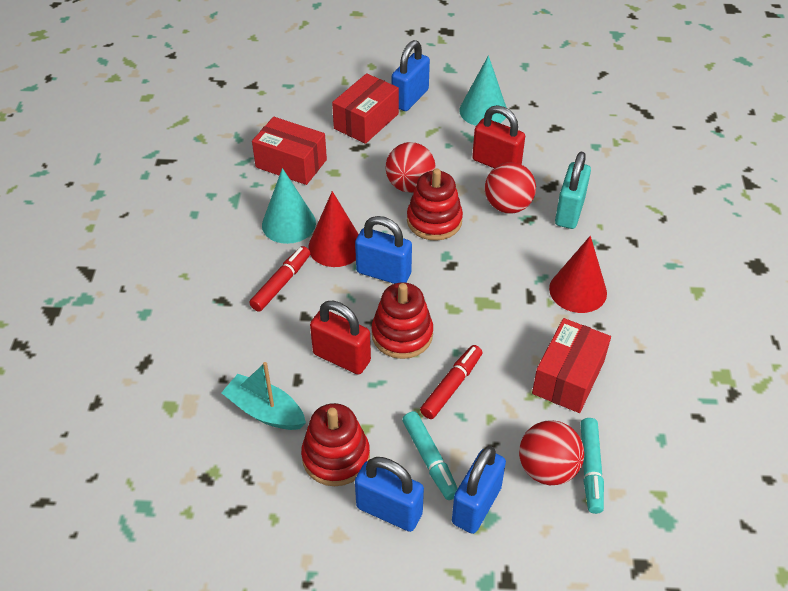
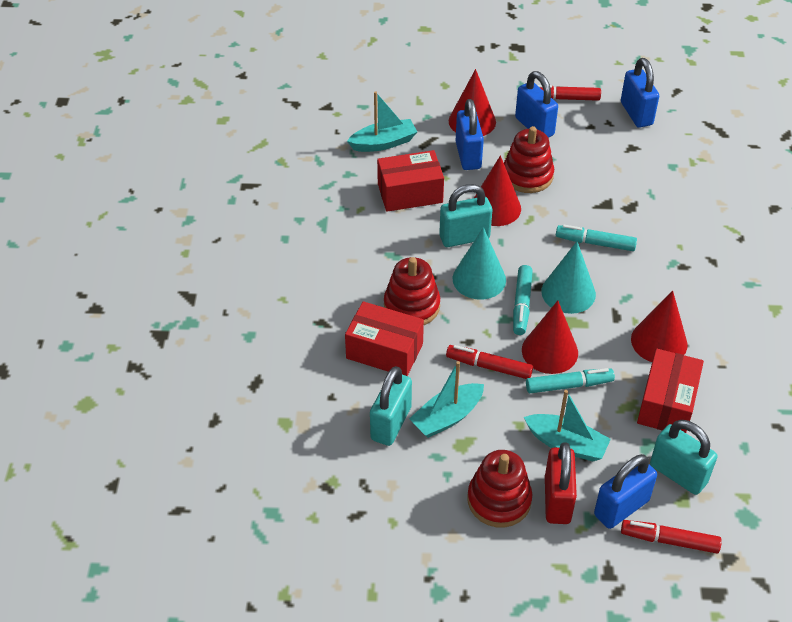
red ball: [386,142,436,193] [485,162,536,214] [519,420,584,485] = 3 -> none = 0
red cone: [308,191,359,267] [549,236,607,313] = 2 -> [449,69,496,136] [474,155,521,226] [522,301,578,374] [631,291,687,362] = 4
red marker: [249,246,310,312] [420,345,482,419] = 2 -> [446,345,533,379] [537,85,601,101] [621,520,722,553] = 3
red padlock: [310,301,371,375] [472,105,525,168] = 2 -> [545,442,577,524] = 1
turquoise boat: [221,362,306,430] = 1 -> [347,91,417,152] [409,361,484,438] [524,390,611,461] = 3
turquoise marker: [402,411,458,500] [580,418,604,514] = 2 -> [513,265,533,335] [526,368,615,393] [556,225,637,251] = 3
turquoise padlock: [555,152,591,229] = 1 -> [370,366,412,446] [439,184,492,247] [650,420,718,495] = 3

